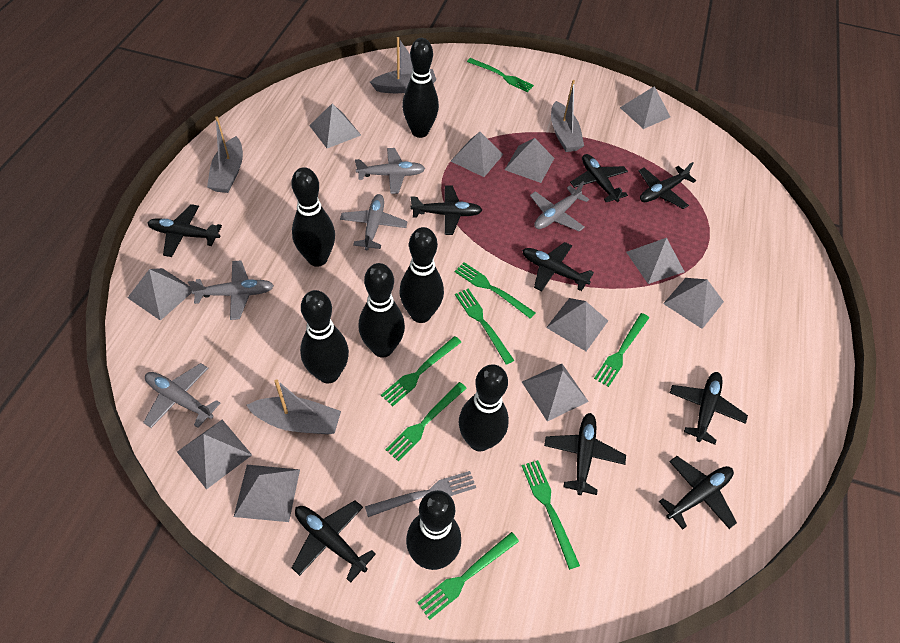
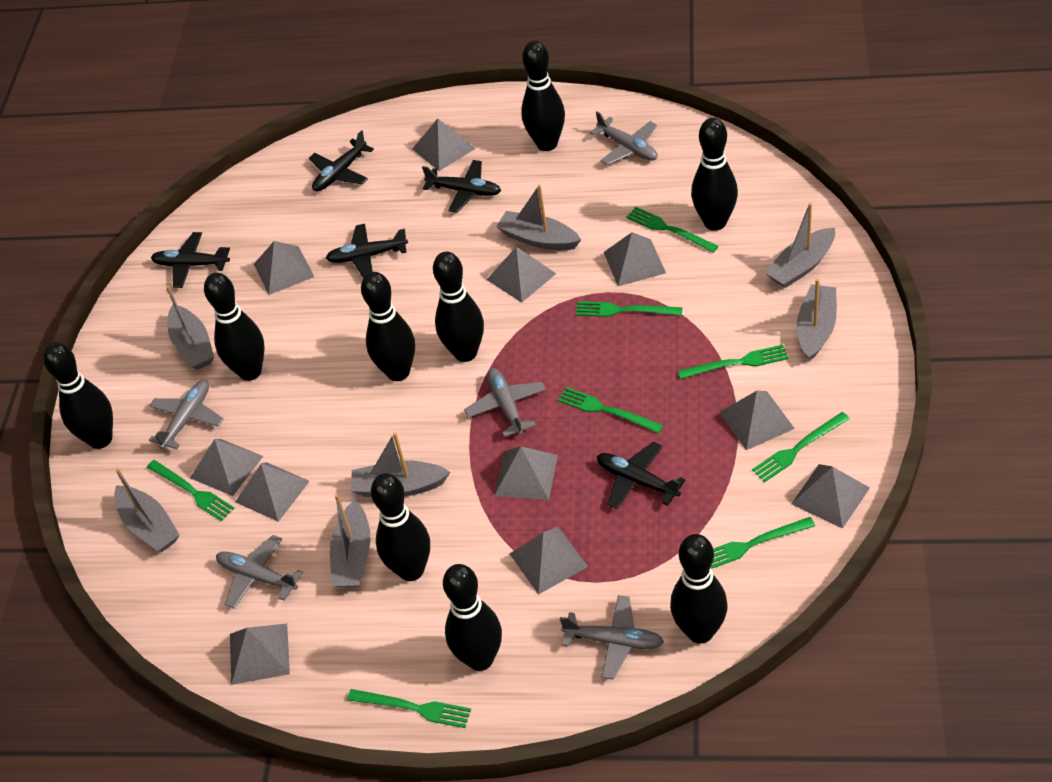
black bowling pin: [291,167,335,267] [300,290,349,383] [359,263,405,358] [399,227,444,323] [402,38,439,138] [406,490,461,570] [459,364,509,451] = 7 -> [43,343,113,449] [204,273,264,381] [361,272,415,381] [371,473,430,581] [433,252,484,362] [443,564,502,671] [521,41,565,151] [670,534,728,644] [691,118,738,231] = 9
black plane: [148,204,222,257] [292,500,376,583] [410,185,482,235] [522,242,593,292] [544,413,626,495] [570,154,628,202] [639,162,696,209] [659,456,737,530] [670,372,748,445] = 9 -> [151,232,230,288] [309,130,374,191] [326,224,408,278] [422,160,501,213] [597,442,686,509] = 5
grey boat: [207,116,243,193] [246,379,341,434] [370,37,437,93] [551,80,584,152] = 4 -> [114,468,180,552] [166,285,214,370] [330,494,371,587] [351,432,450,497] [496,184,581,250] [764,203,835,288] [797,279,837,361] = 7
grey fork: [365,471,476,517] = 1 -> none = 0

